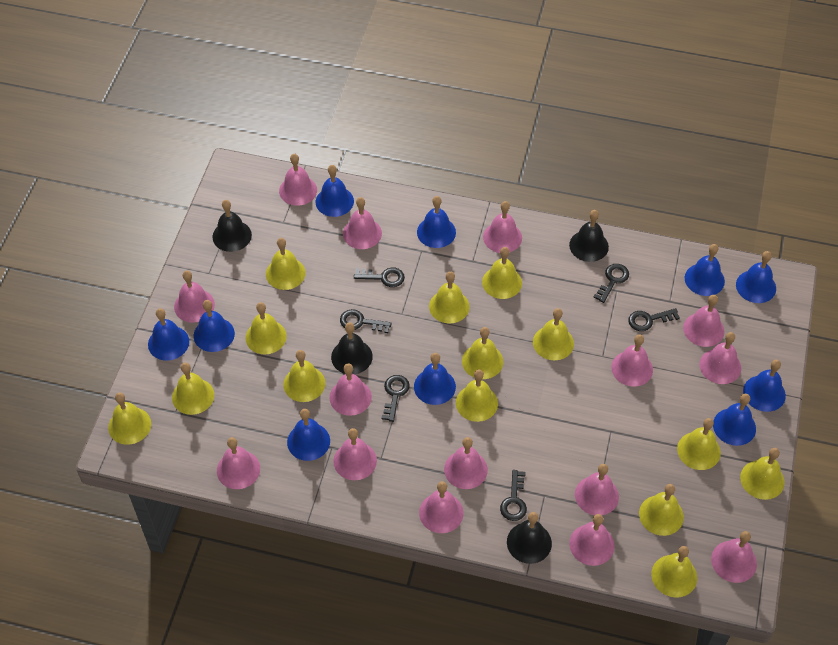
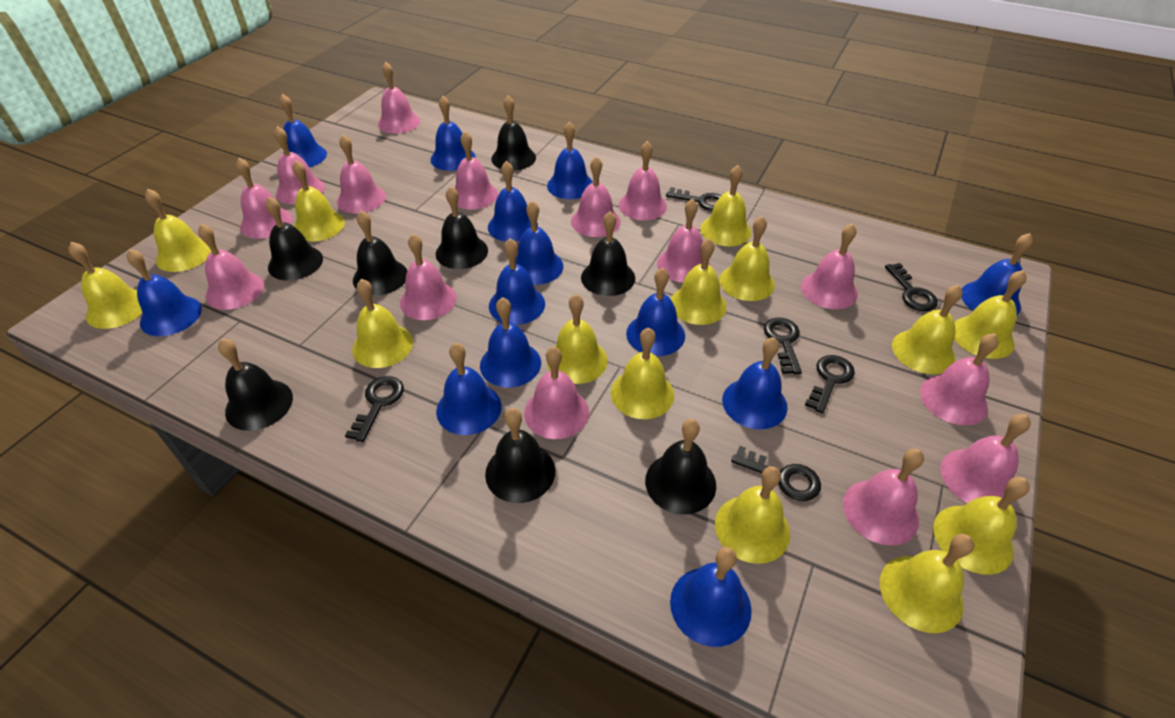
black bell: [212,200,252,252] [331,322,373,374] [507,512,552,564] [569,210,609,262] = 4 -> [218,338,293,431] [265,197,323,281] [353,211,407,296] [436,186,488,269] [485,408,555,503] [491,95,536,171] [581,211,635,296] [645,419,716,515] = 8
blue bell: [148,308,189,361] [194,300,235,352] [287,409,330,461] [316,165,354,217] [414,353,456,405] [417,196,456,248] [685,244,725,296] [713,393,756,446] [736,251,776,303] [743,360,786,412] = 10 -> [126,249,202,336] [280,94,327,168] [430,96,476,171] [436,343,502,435] [480,297,541,388] [488,161,538,242] [489,238,545,325] [516,201,563,285] [547,122,593,199] [626,268,685,356] [670,547,752,647] [722,337,788,429] [962,233,1033,315] = 13

